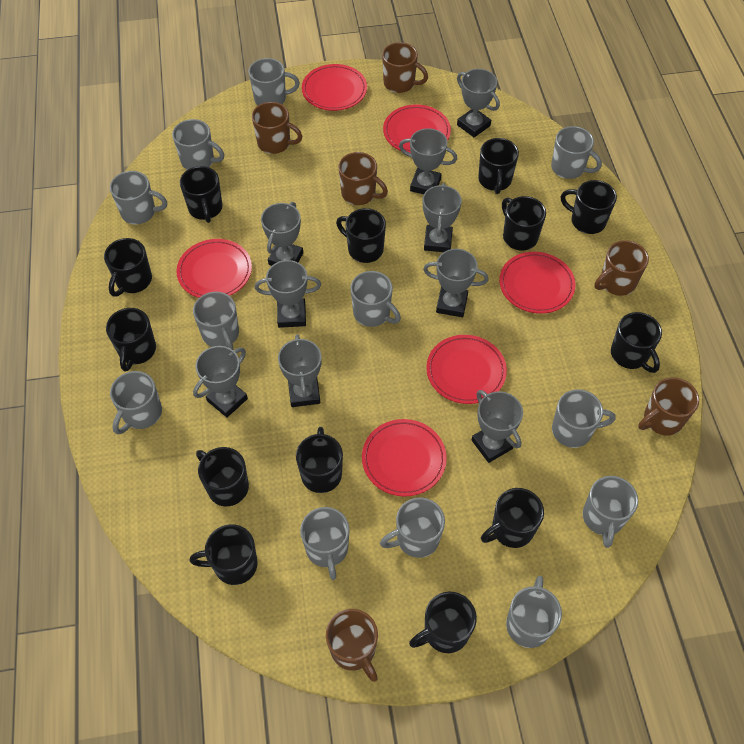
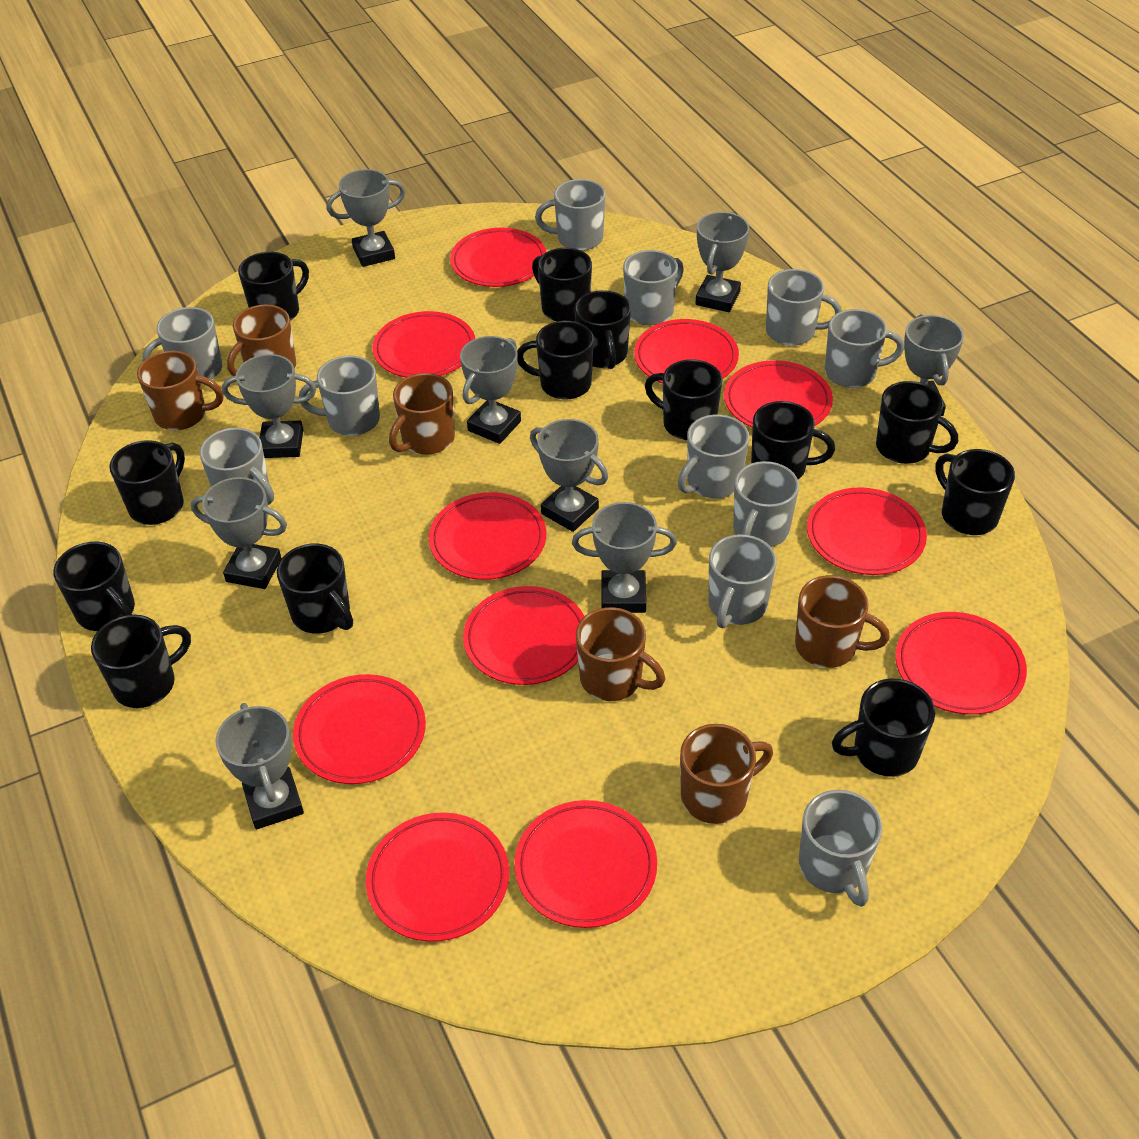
grey mug: [110,171,167,224] [110,371,162,435] [172,119,224,170] [193,292,239,350] [249,58,300,105] [300,507,350,580] [350,271,401,327] [380,497,445,558] [506,576,562,648] [551,126,602,179] [552,389,616,448] [583,476,638,548] = 12 -> [142,307,222,384] [199,428,274,505] [299,355,380,436] [535,179,606,251] [623,250,684,325] [678,414,749,498] [708,534,776,628] [733,461,799,547] [766,269,842,346] [799,790,882,907] [825,309,904,388] = 11
red plate: [176,239,252,298] [302,64,367,111] [362,419,447,497] [383,105,451,153] [426,335,507,404] [499,252,575,314] = 6 -> [293,674,426,784] [366,812,509,942] [372,311,475,378] [429,492,546,580] [450,228,546,287] [463,586,585,685] [514,800,657,928] [634,319,739,383] [724,360,833,428] [807,487,927,575] [895,612,1027,715] = 11

